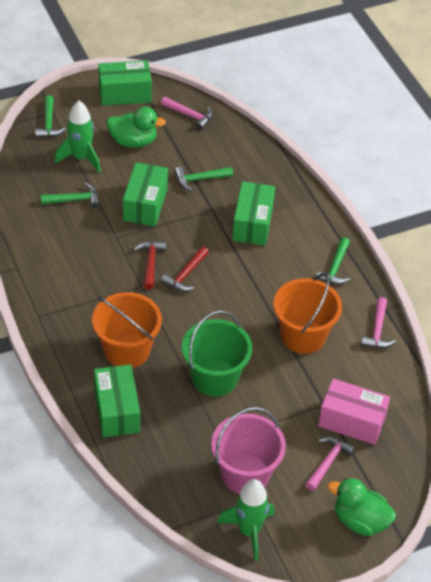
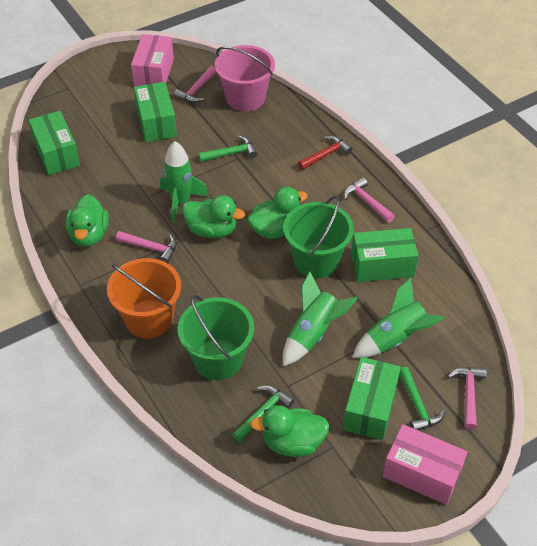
green bucket: [182,310,252,397] = 1 -> [178,295,254,380] [283,196,354,279] = 2
green duck: [107,107,166,148] [327,478,396,536] = 2 -> [66,194,109,247] [182,195,245,238] [247,187,308,239] [250,405,329,457] = 4
green hammer: [35,95,66,138] [41,182,100,208] [175,167,233,191] [316,237,350,284] = 4 -> [198,135,258,162] [232,385,295,442] [399,367,445,431] = 3
green rocket: [54,101,101,173] [217,479,275,561] = 2 -> [160,141,209,223] [283,271,358,366] [352,278,444,358] = 3
orange bucket: [92,292,162,368] [273,273,342,354] = 2 -> [107,258,181,338] = 1
pink box: [318,378,390,445] = 1 -> [131,34,174,87] [383,424,467,505] = 2
pink hammer: [161,97,213,130] [305,436,355,491] [361,297,396,348] = 3 -> [116,231,177,263] [174,66,216,103] [344,177,395,223] [448,367,487,430] = 4
red hammer: [133,241,166,290] [161,246,209,291] = 2 -> [298,136,353,170] = 1

